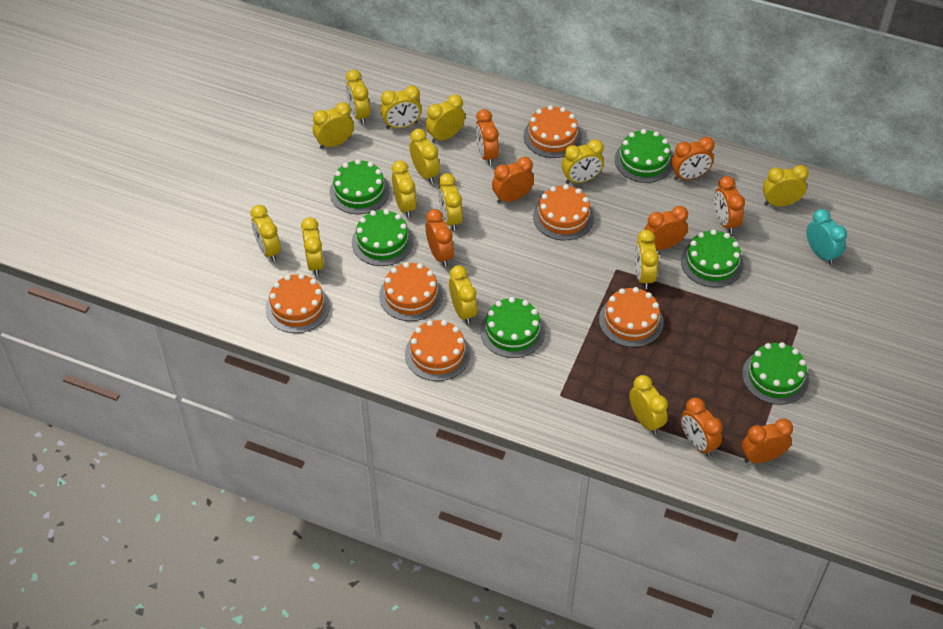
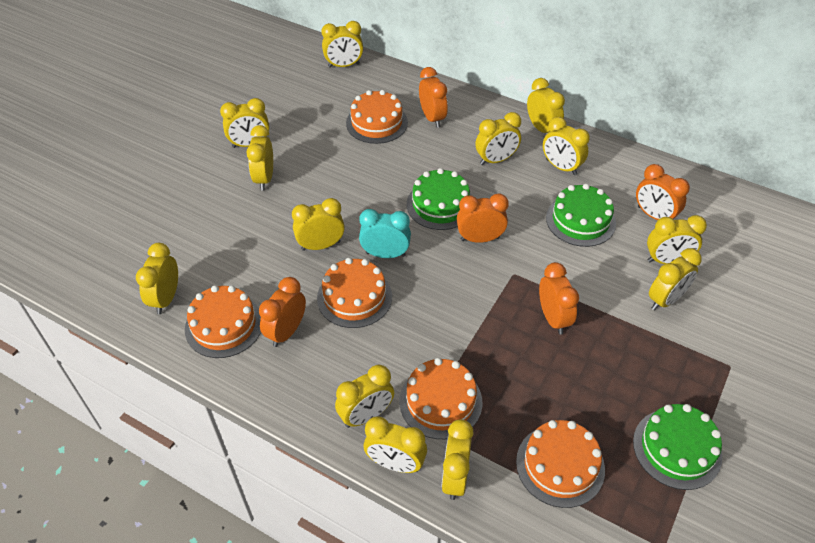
green cake: [329,159,390,214] [352,209,414,266] [480,297,545,358] [615,129,673,183] [681,229,744,287] [742,342,809,405] = 6 -> [407,168,472,230] [546,184,616,247] [633,404,722,490] = 3
orange cake: [266,274,330,333] [379,262,443,321] [405,320,470,381] [524,105,582,158] [533,184,594,240] [599,287,664,347] = 6 -> [185,285,261,358] [317,258,392,328] [346,90,408,144] [399,358,482,439] [516,420,605,508] = 5
orange clock: [426,209,454,267] [475,109,499,166] [492,157,534,204] [644,206,688,250] [671,137,715,180] [681,398,723,456] [714,176,745,234] [742,419,793,463] = 8 -> [259,277,306,347] [419,67,448,128] [457,193,509,243] [539,262,579,335] [636,164,690,220] = 5
yellow clock: [250,205,281,262] [301,217,324,276] [313,102,354,149] [346,69,370,125] [380,86,422,129] [392,160,417,218] [410,129,440,184] [426,94,465,143] [438,173,463,231] [449,265,477,324] [562,139,604,184] [629,375,668,434] [635,230,659,289] [763,165,809,206] = 14 -> [136,243,178,314] [220,98,269,148] [246,125,273,191] [292,198,345,251] [321,21,363,68] [335,365,394,428] [364,416,427,473] [441,419,474,500] [475,112,521,165] [527,78,565,133] [543,117,590,175] [647,215,707,264] [649,248,702,310] = 13

